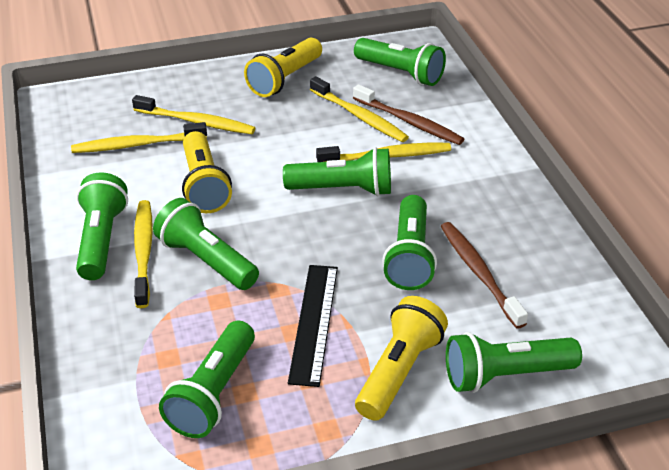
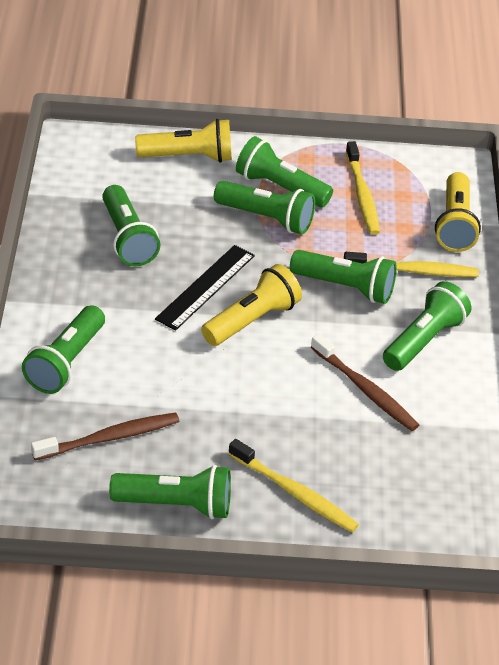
yellow toothbrush: [71,122,207,153] [132,95,255,134] [134,200,153,308] [310,76,409,142] [316,143,451,162] = 5 -> [228,439,359,533] [344,252,479,277] [346,141,380,235] = 3

